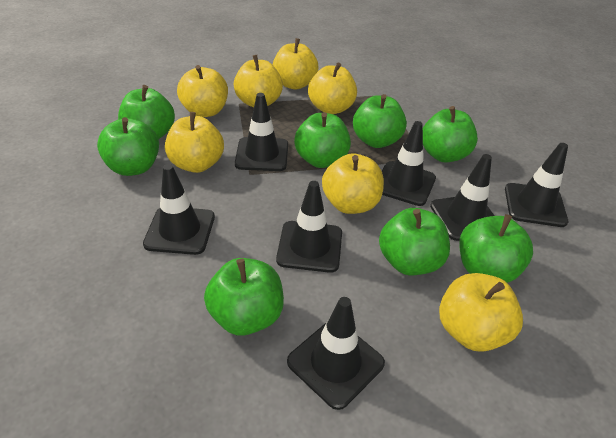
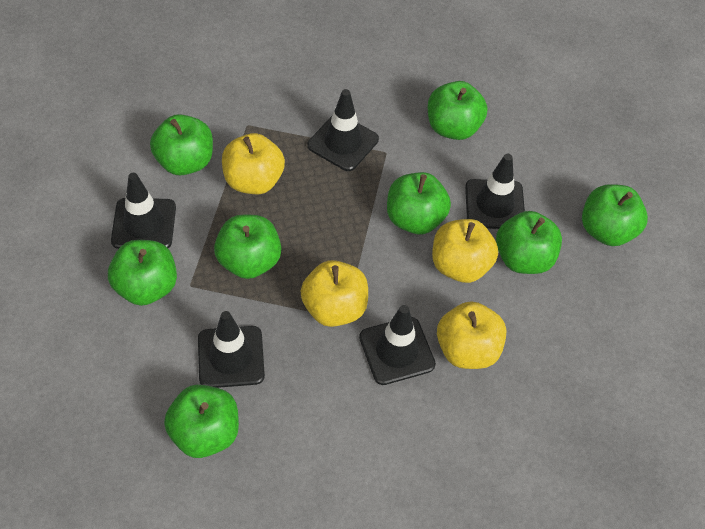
black traffic cone: [143,164,215,255] [235,93,288,171] [276,181,342,273] [287,297,385,410] [382,121,436,206] [430,154,495,241] [505,143,568,227] = 7 -> [111,173,176,249] [198,311,265,388] [307,89,379,171] [359,305,436,385] [465,154,525,229] = 5
yellow apple: [165,112,224,173] [177,65,228,117] [234,55,283,107] [273,38,318,90] [308,62,357,114] [322,153,384,214] [439,273,523,352] = 7 -> [222,133,285,194] [300,260,368,327] [432,219,498,283] [437,301,506,369] = 4

